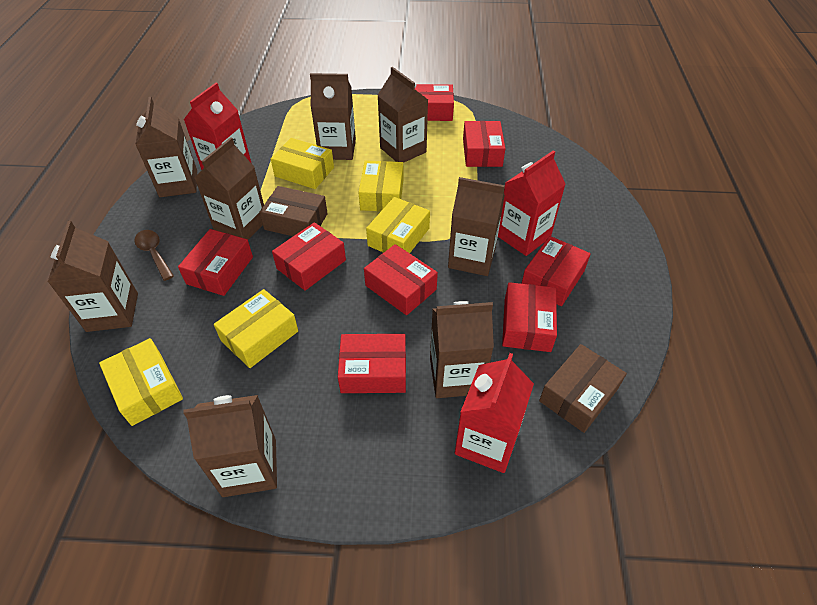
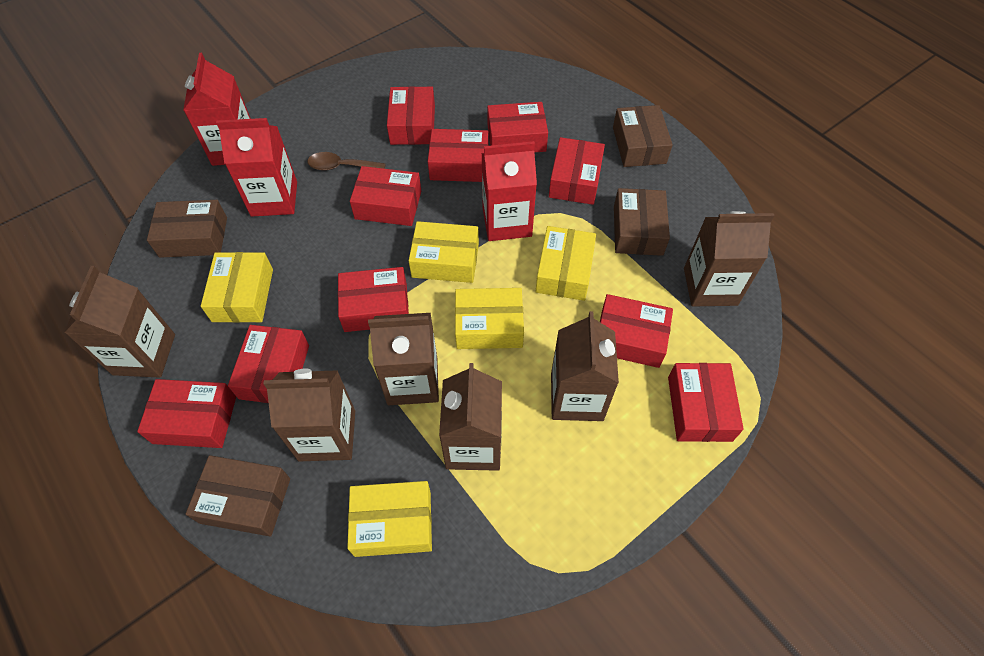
brown box: [259,186,328,236] [539,344,627,433] = 2 -> [147,200,227,258] [186,455,290,537] [613,105,673,167] [614,188,670,256] = 4
brown carton: [48,221,138,332] [135,97,197,197] [183,395,277,497] [195,137,264,240] [310,73,356,160] [377,67,428,163] [430,301,494,398] [448,177,505,276] = 8 -> [64,266,175,378] [263,368,355,461] [368,313,439,405] [439,363,502,471] [551,311,619,421] [684,211,774,306] = 6
red box: [178,229,253,296] [272,222,346,291] [338,334,406,393] [364,244,438,315] [415,84,454,121] [463,121,505,167] [502,282,557,352] [521,236,591,306] = 8 -> [137,379,236,448] [228,325,309,403] [338,267,409,332] [350,166,421,226] [387,86,435,145] [428,129,488,182] [487,102,548,152] [549,137,605,205] [600,294,673,368] [668,363,744,442] = 10

